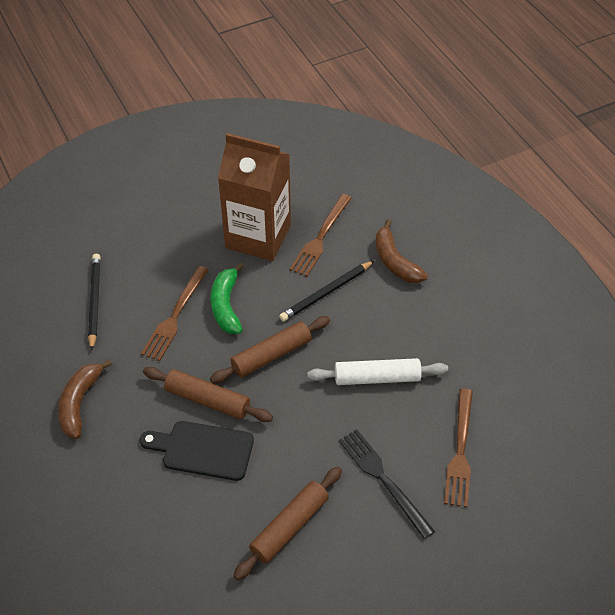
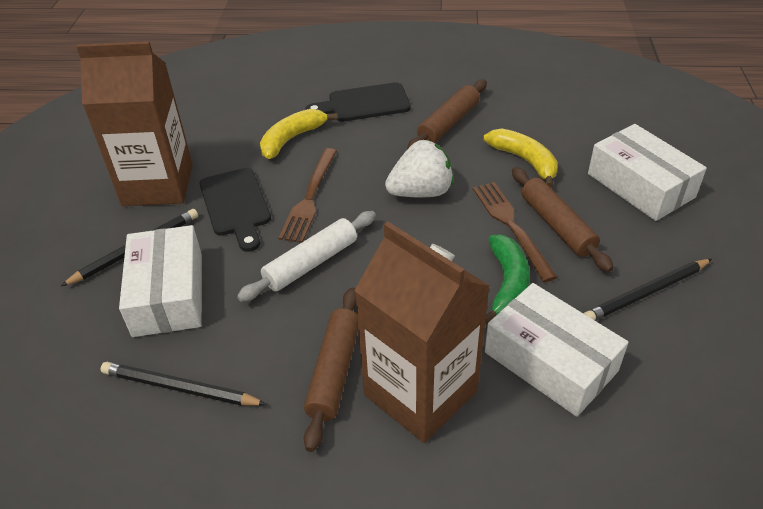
black cutting board: [139,421,254,481] = 1 -> [200,168,271,252] [305,82,411,122] = 2
black fork: [339,429,435,539] = 1 -> none = 0
black pencil: [88,254,101,351] [279,260,375,322] = 2 -> [61,209,198,286] [101,362,267,406] [584,259,712,320] = 3
brown banana: [58,359,112,439] [375,219,428,283] = 2 -> none = 0
brown carton: [218,133,291,261] = 1 -> [76,41,193,206] [354,222,490,443] = 2
brown fork: [141,266,209,361] [290,194,352,276] [444,389,473,507] = 3 -> [279,148,337,243] [473,182,557,282] = 2
white box: none = 0 -> [119,225,202,337] [485,283,629,417] [588,124,707,221] = 3
white strawberry: none = 0 -> [385,140,454,197] = 1
yellow banana: none = 0 -> [260,109,338,159] [484,128,558,188] = 2

